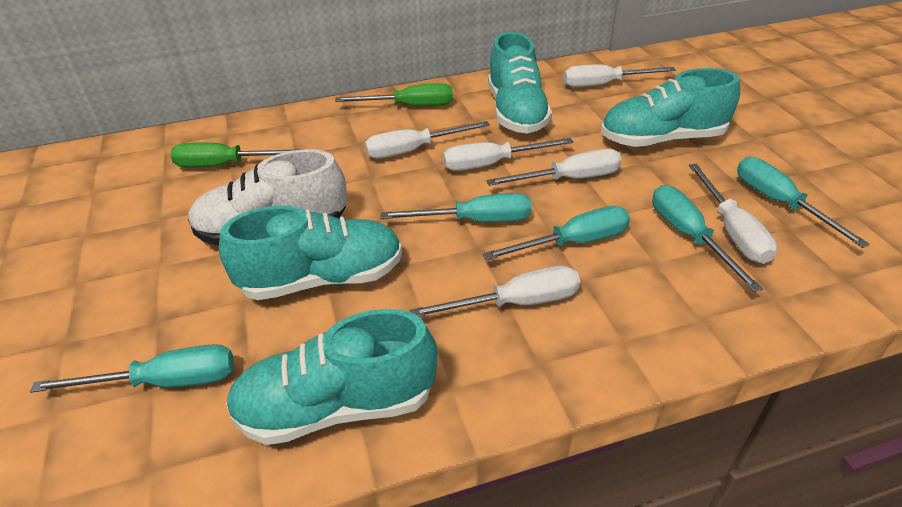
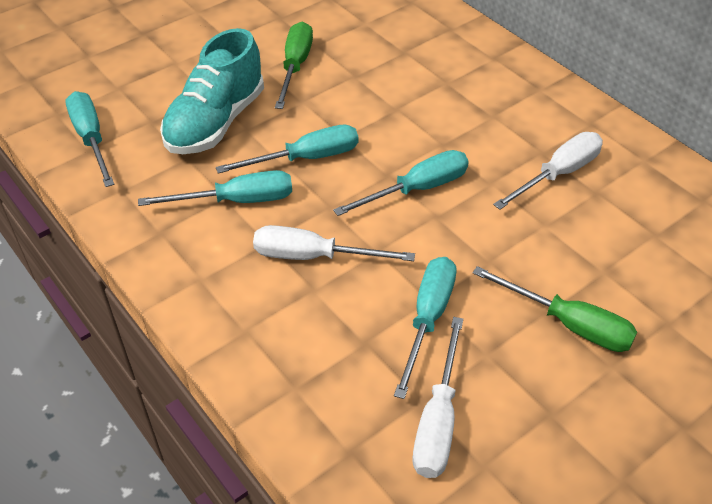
turquoise shoe: [219,206,402,300] [226,309,437,445] [488,32,552,134] [601,68,740,147] = 4 -> [160,28,264,154] = 1
white screwdriver: [365,121,490,159] [410,266,580,317] [443,138,573,171] [486,149,622,186] [564,64,676,87] [689,164,777,264] = 6 -> [253,225,415,261] [413,317,463,478] [493,132,603,210] = 3
white shoe: [188,149,347,246] = 1 -> none = 0

